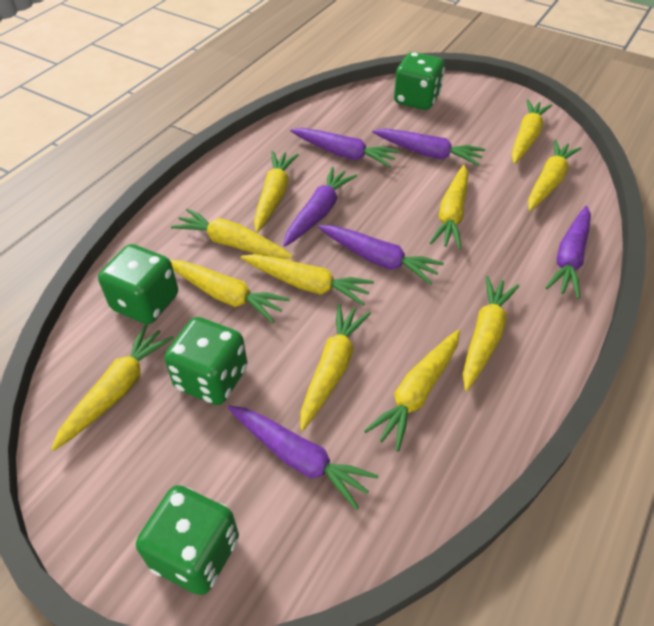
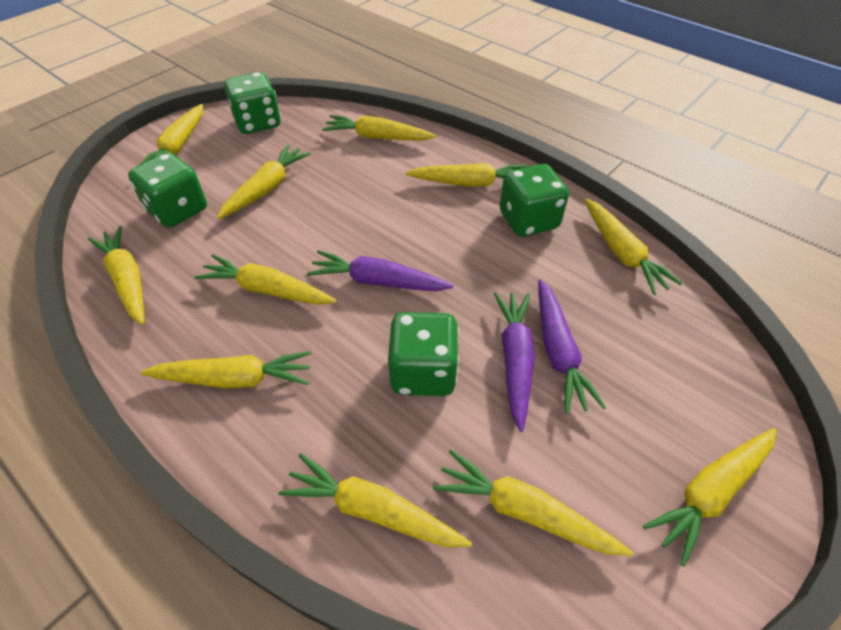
purple carrot: [228,405,379,510] [283,167,357,247] [290,128,399,168] [318,225,444,285] [372,129,485,166] [545,206,591,299] = 6 -> [307,250,454,291] [494,292,534,432] [538,279,606,414] = 3

